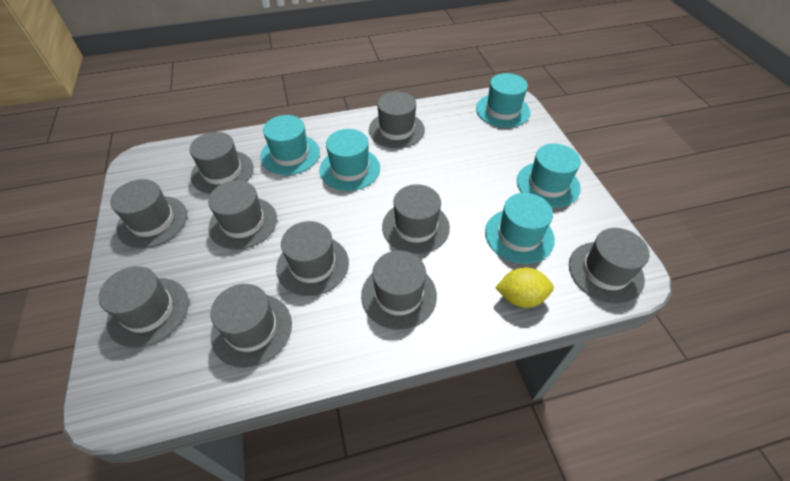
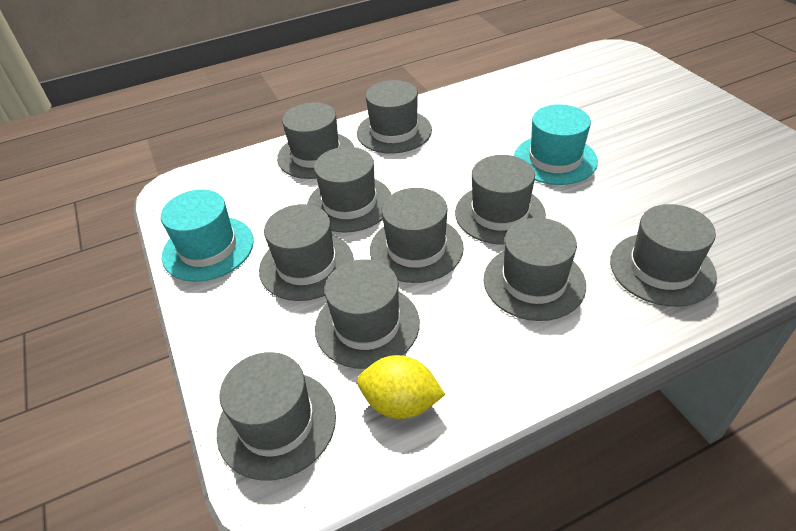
turquoise hat: [260,115,320,175] [320,129,380,191] [476,73,530,128] [485,193,555,264] [517,144,581,208] = 5 -> [161,189,254,282] [514,104,598,185] = 2

